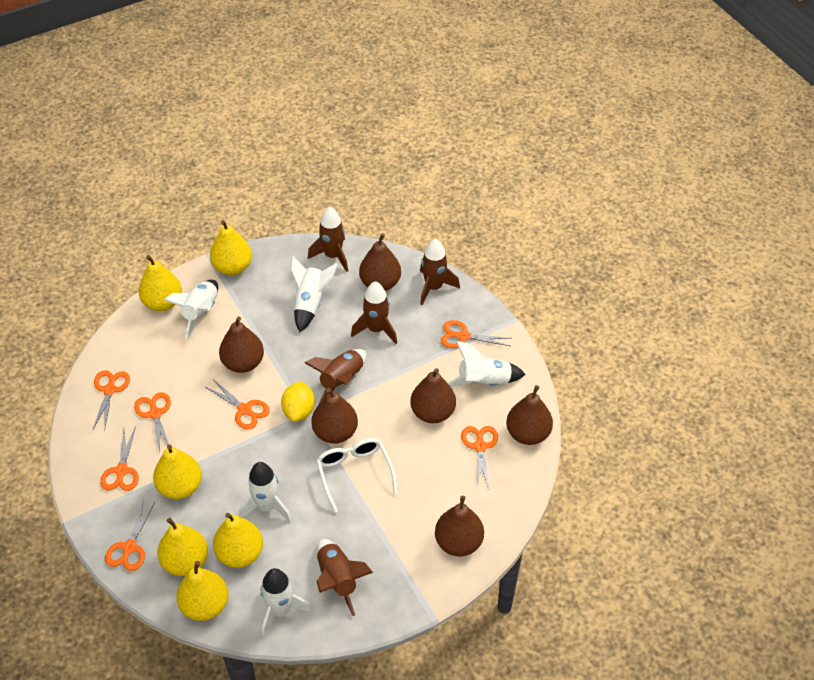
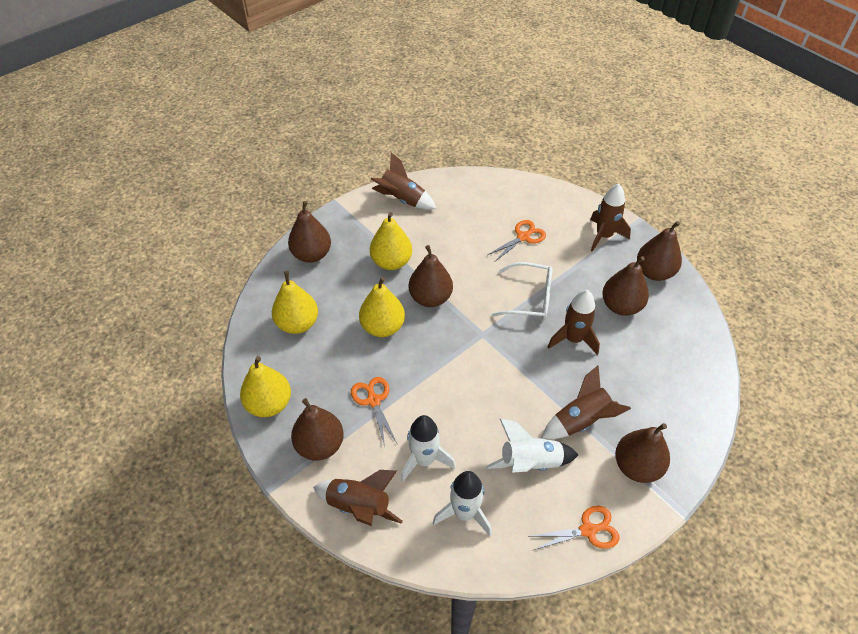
orange scissors: [93,370,130,431] [100,426,139,491] [105,500,155,571] [134,392,171,454] [205,379,270,429] [441,320,510,348] [461,426,498,489] = 7 -> [351,377,397,446] [487,220,546,262] [531,506,619,551] = 3
white rocket: [164,280,218,339] [239,462,292,522] [261,568,312,638] [290,256,337,332] [448,341,526,386] = 5 -> [400,415,456,482] [433,471,492,536] [486,419,578,473] = 3
yellow lemon: [281,381,315,422] = 1 -> none = 0
yellow pear: [138,255,182,311] [153,445,202,499] [157,518,208,576] [176,561,228,621] [210,220,252,275] [213,513,263,568] = 6 -> [240,356,291,417] [272,271,318,334] [359,277,405,337] [370,212,412,270] = 4

